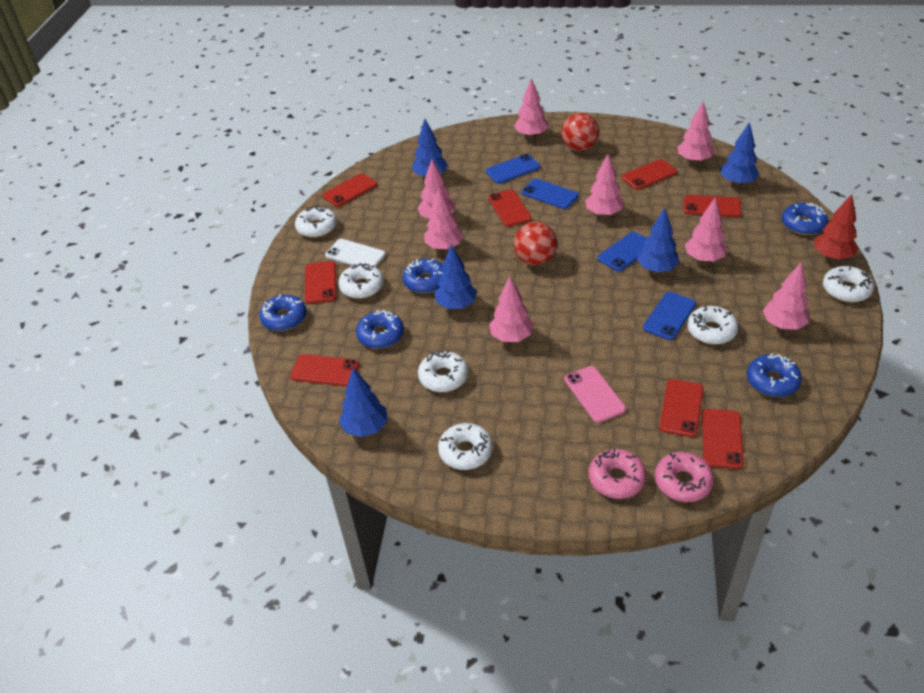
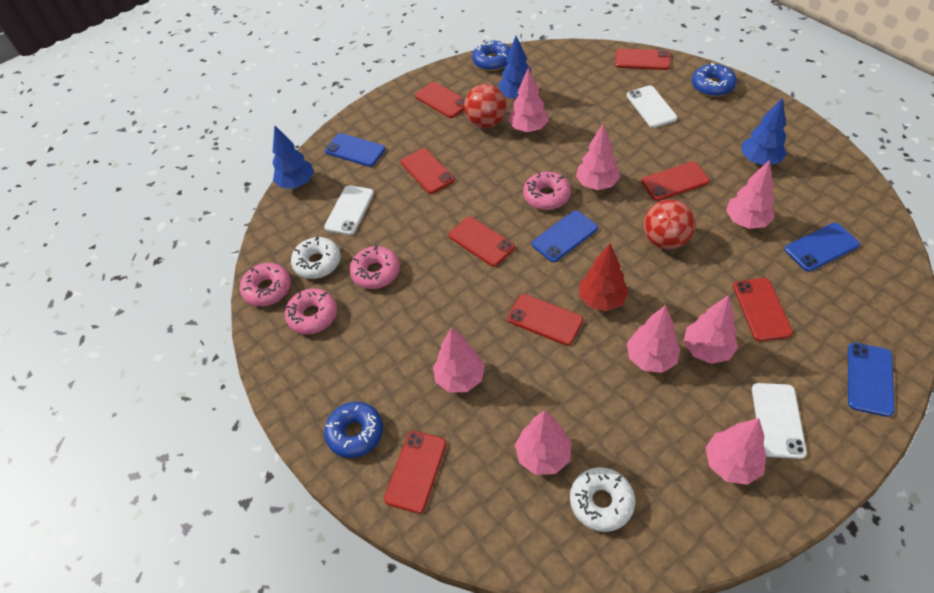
blue donut: [260,294,307,331] [356,310,404,349] [403,259,443,293] [747,353,802,397] [782,203,828,235] = 5 -> [324,402,383,458] [472,39,510,71] [692,62,737,97] = 3
blue tree: [339,368,387,437] [412,119,448,176] [434,244,477,309] [637,208,679,273] [720,122,759,185] = 5 -> [272,125,314,188] [499,36,531,100] [741,97,787,165] = 3
pink donut: [589,448,647,499] [655,452,714,502] = 2 -> [240,263,291,306] [285,288,337,334] [349,245,400,289] [523,172,571,210] = 4
pink phone: [564,366,626,423] = 1 -> none = 0
white donut: [295,206,337,238] [338,263,384,299] [418,350,468,392] [438,423,493,470] [687,305,738,345] [823,266,874,302] = 6 -> [291,236,341,279] [570,467,635,532] = 2
white phone: [325,239,386,267] = 1 -> [324,185,374,235] [627,85,677,128] [752,383,807,459] = 3

